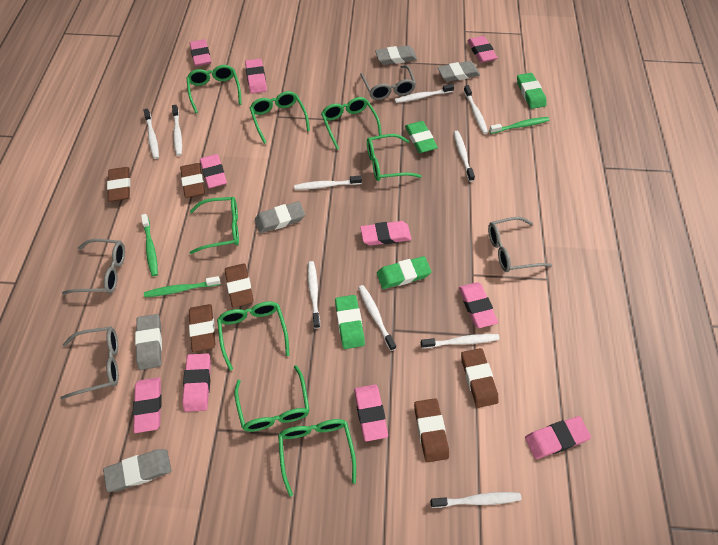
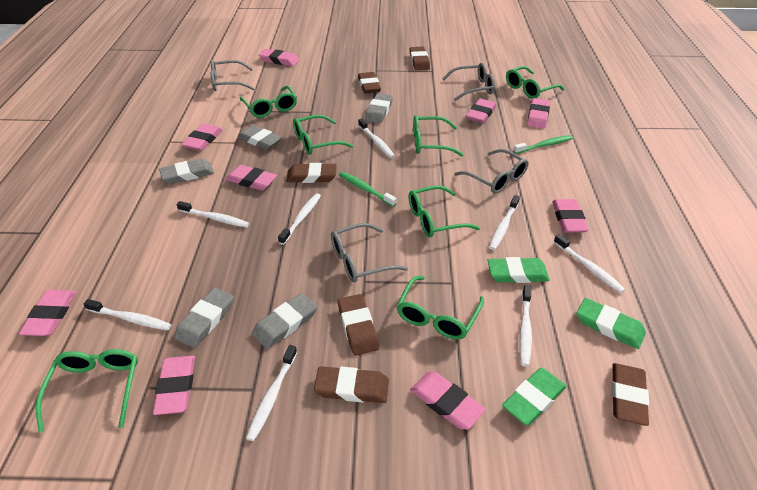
green eraser: [335,295,365,349] [377,256,431,289] [405,121,438,153] [517,73,547,109] = 4 -> [487,257,550,283] [502,368,566,425] [576,298,646,349] = 3
green glasses: [187,65,242,113] [190,197,239,254] [217,301,289,371] [234,365,309,432] [250,91,310,144] [278,419,356,497] [321,97,382,150] [367,134,421,181] = 8 -> [36,349,138,432] [240,86,297,118] [293,115,353,155] [397,276,484,340] [409,185,480,237] [413,115,464,156] [506,66,564,99] = 7
green toothbrush: [141,214,158,276] [144,276,221,297] [489,117,549,134] = 3 -> [339,172,397,207] [513,135,573,154] = 2
pink eraser: [133,377,162,433] [182,353,211,412] [190,39,211,66] [200,154,227,188] [245,59,267,94] [354,385,388,441] [360,221,411,246] [459,282,498,328] [468,36,498,63] [525,416,591,459] = 10 -> [19,290,76,336] [153,356,195,415] [181,124,223,151] [226,165,277,191] [259,49,299,66] [410,371,486,429] [466,99,497,123] [527,98,550,129] [552,199,589,233] = 9
white toothbrush: [144,109,159,159] [172,105,182,156] [294,175,362,190] [308,261,320,329] [358,285,396,351] [394,84,454,103] [421,334,499,348] [430,492,522,508] [454,131,475,182] [464,85,488,134] = 10 -> [84,299,171,330] [177,201,249,228] [246,345,297,441] [278,193,321,245] [358,119,395,158] [489,195,520,250] [519,285,532,366] [554,234,625,293] = 8

